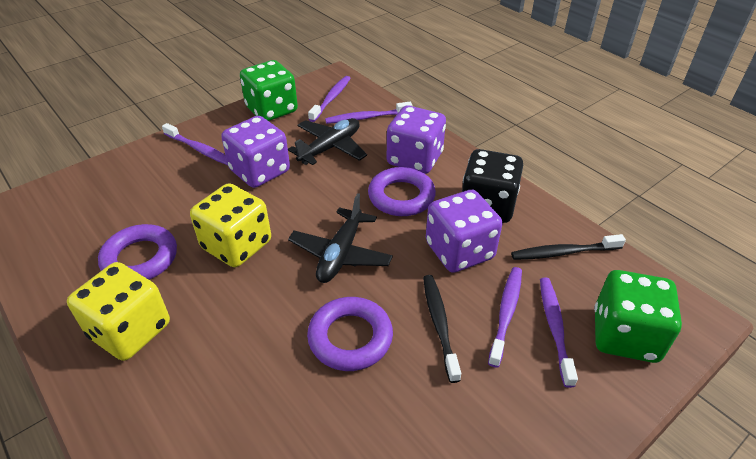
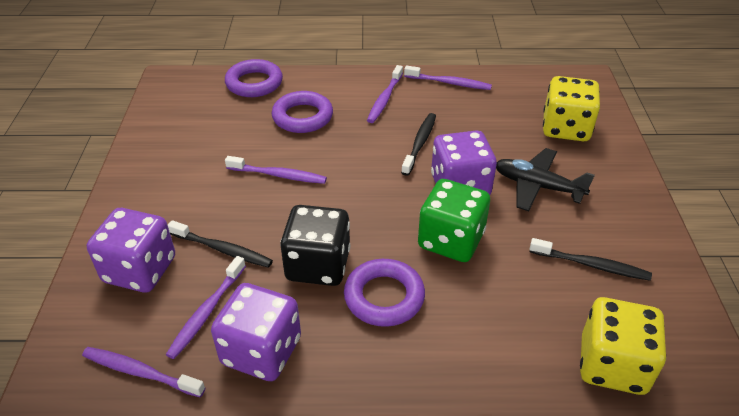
black plane: [288,118,367,165] [288,193,393,283] = 2 -> [496,148,595,211] = 1
black toothbrush: [423,275,461,383] [511,234,626,260] = 2 -> [168,220,273,268] [401,113,436,176] [530,238,652,281] = 3
green dice: [240,60,298,121] [594,270,682,363] = 2 -> [418,179,490,262] = 1

